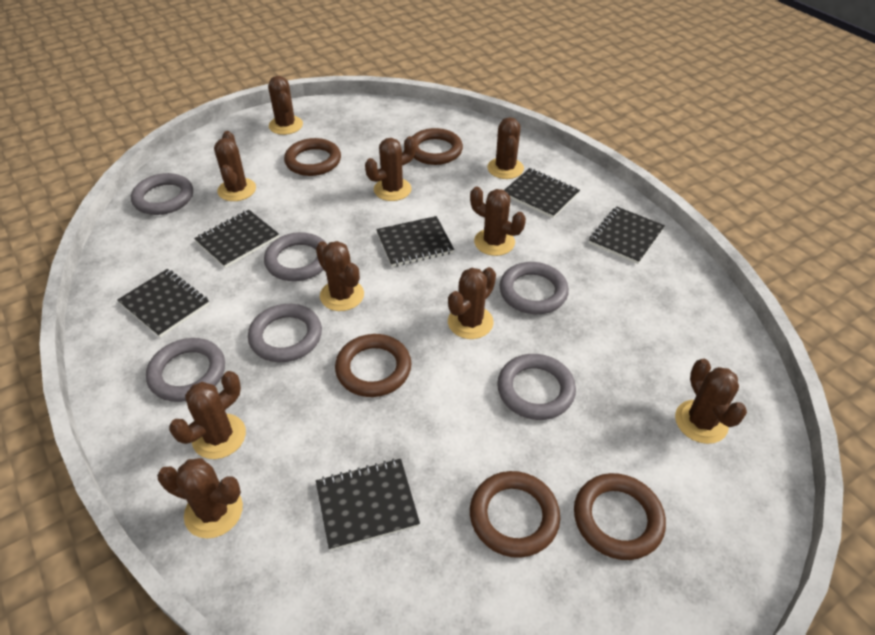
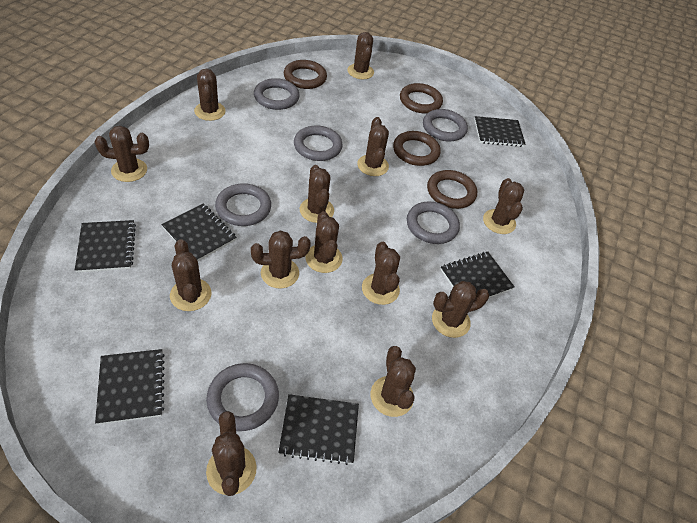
brown cactus: [157,458,243,539] [169,371,246,459] [214,131,256,201] [268,76,303,135] [316,241,364,311] [365,136,416,201] [448,267,496,339] [470,187,526,256] [487,117,524,179] [675,359,747,444] = 10 -> [95,126,149,182] [170,239,211,311] [194,69,226,121] [206,411,257,496] [251,230,311,288] [300,165,334,223] [305,211,343,273] [347,32,374,79] [357,117,389,176] [362,242,400,305] [370,346,416,417] [432,281,489,338] [483,178,524,234] = 13
brown ring: [284,138,341,176] [335,334,412,397] [412,128,463,165] [470,471,560,558] [574,473,666,560] = 5 -> [284,60,327,89] [393,131,441,166] [400,83,443,113] [427,170,477,209] = 4

